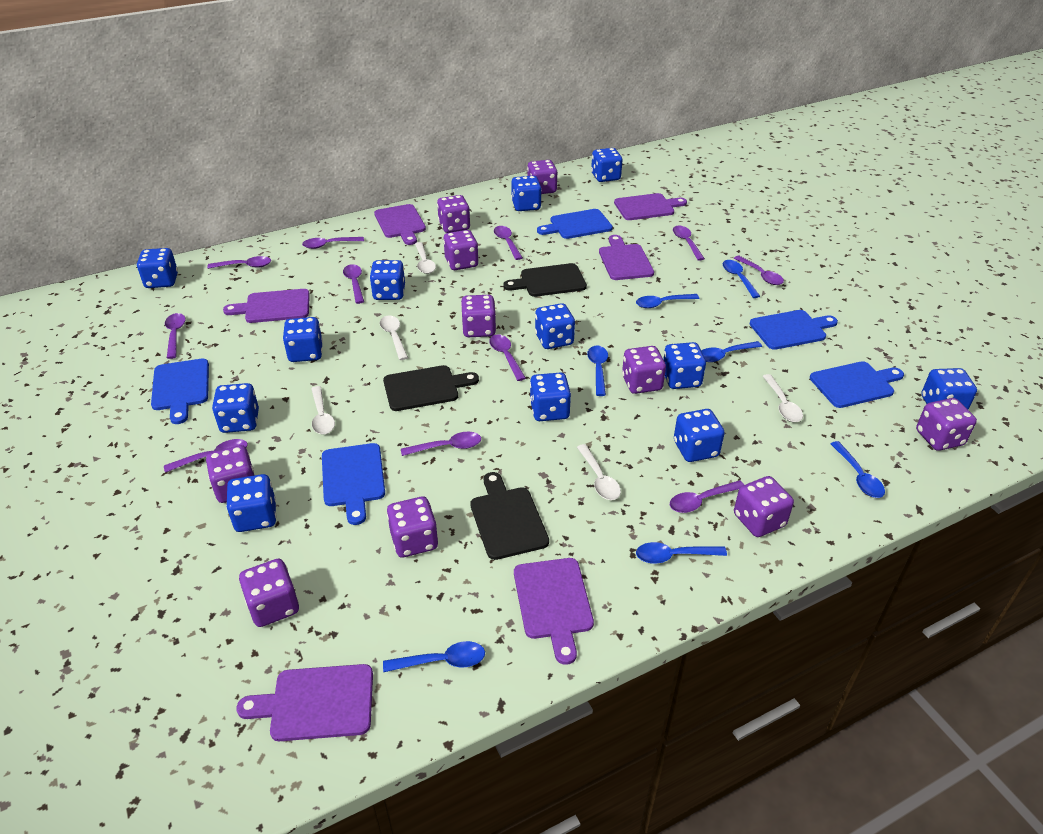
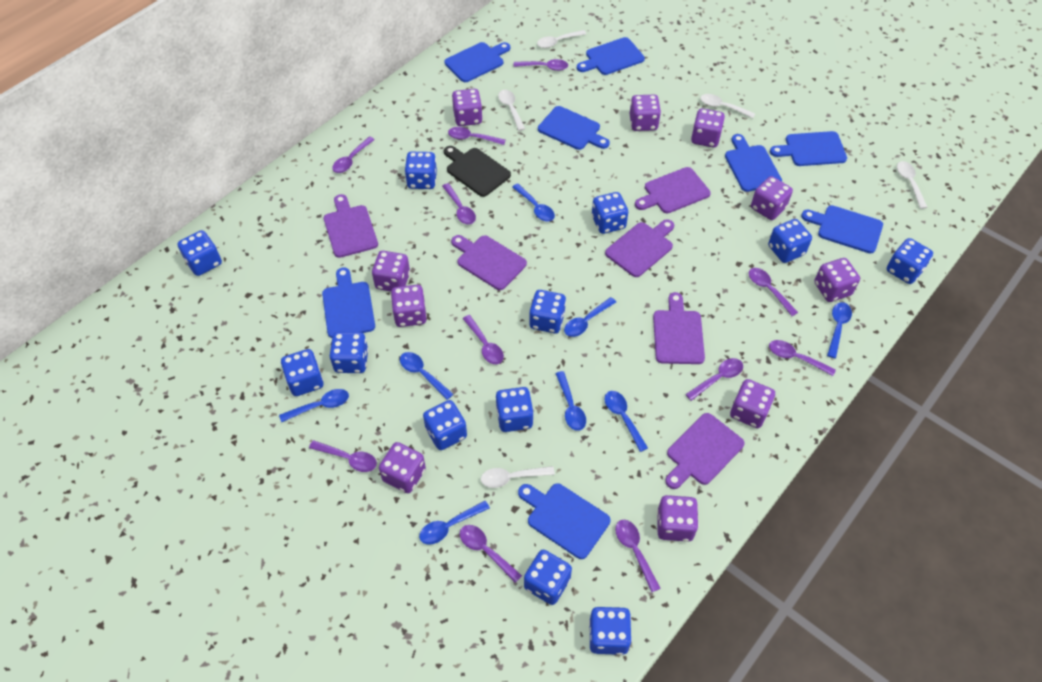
black cutting board: [383,365,479,411] [470,472,549,560] [503,263,587,297] = 3 -> [444,146,511,197] = 1
blue cutting board: [151,359,209,424] [322,443,385,525] [537,209,613,239] [750,310,838,350] [810,361,904,408] = 5 -> [322,267,375,338] [445,42,510,82] [518,483,610,559] [538,106,610,150] [577,37,645,75] [725,134,782,192] [770,131,847,166] [801,205,883,254] = 8
blue spoon: [383,641,485,672] [587,346,608,396] [636,294,699,308] [636,542,727,564] [702,341,762,362] [723,260,760,298] [830,441,885,498] = 7 -> [279,389,349,422] [400,352,453,400] [419,501,490,545] [512,183,555,222] [555,371,586,431] [564,297,616,337] [605,391,648,452] [827,302,852,358] = 8

